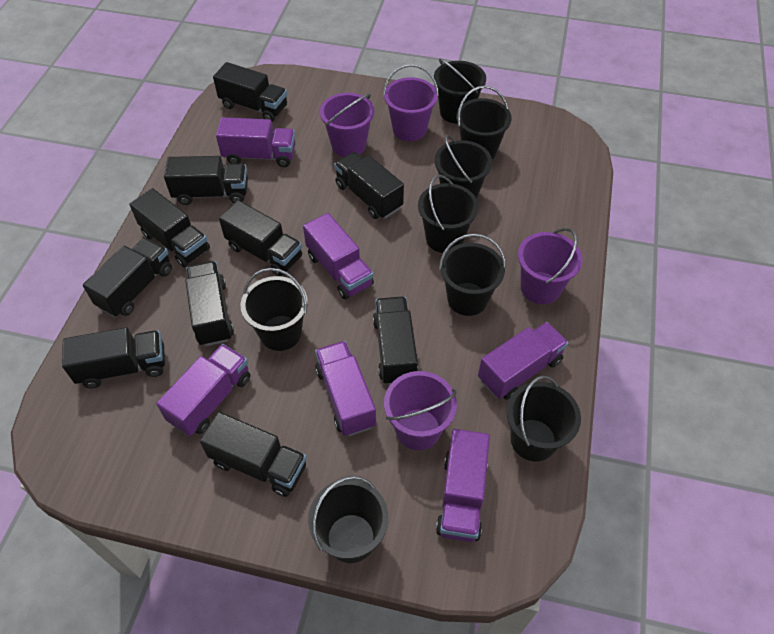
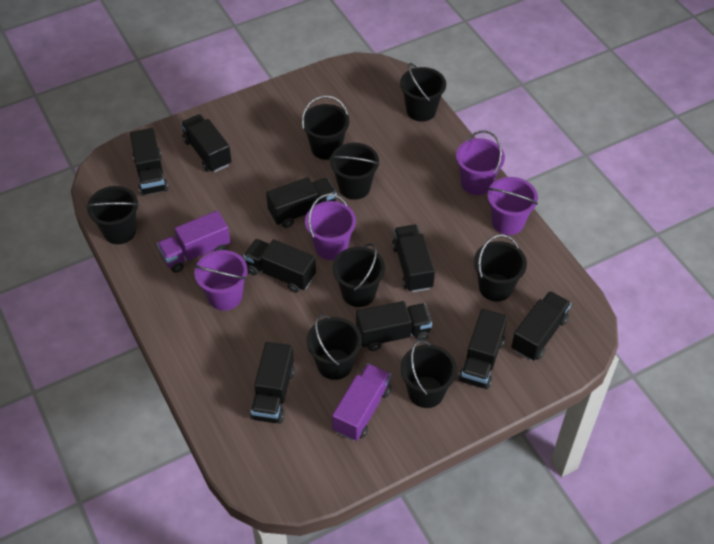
black truck: [62,327,165,388] [83,238,172,317] [129,188,210,267] [164,156,248,205] [185,261,234,346] [200,412,307,497] [213,62,287,122] [219,200,302,276] [334,152,404,219] [373,297,418,385] = 10 -> [130,128,168,196] [181,114,232,173] [243,239,316,293] [250,342,295,424] [266,177,337,228] [356,301,432,351] [392,225,435,292] [459,309,508,389] [511,291,571,361] = 9
purple truck: [156,344,250,436] [216,117,295,167] [303,213,374,300] [315,341,376,436] [436,429,490,542] [478,322,568,400] = 6 -> [157,210,230,273] [332,364,391,441] = 2

